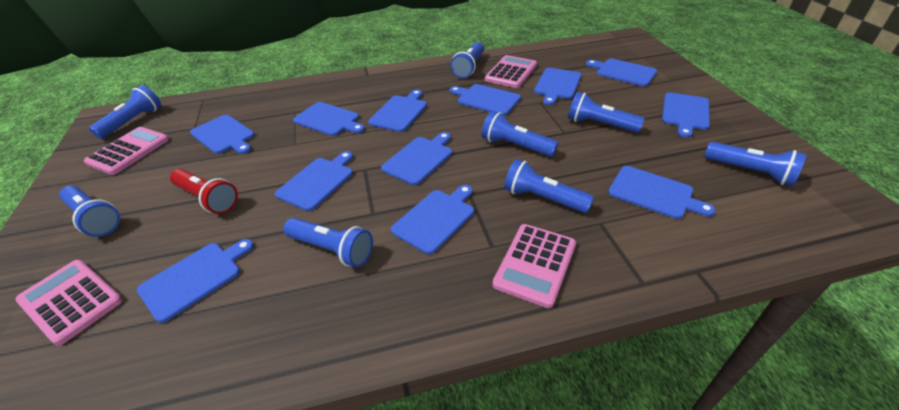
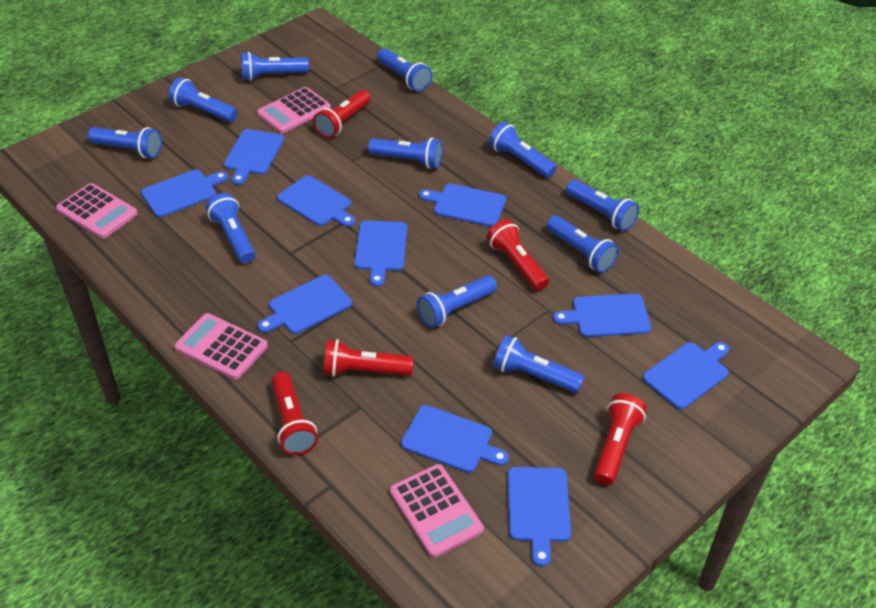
blue cutting board: [137,239,254,323] [190,115,255,154] [275,151,353,211] [293,102,365,136] [368,90,427,132] [381,132,452,185] [391,185,474,254] [450,84,521,115] [534,68,582,105] [586,58,657,86] [608,166,715,219] [662,92,710,138] = 12 -> [141,170,228,217] [224,129,284,185] [258,275,352,334] [277,175,355,227] [354,221,407,286] [401,405,509,473] [419,184,506,227] [508,467,571,567] [553,294,651,337] [643,342,729,409] = 10
blue flashlight: [59,186,120,237] [89,85,161,139] [283,218,373,267] [450,42,484,78] [481,111,558,157] [504,159,594,213] [568,92,645,133] [704,142,806,186] = 8 -> [88,127,162,158] [169,77,238,122] [206,193,256,263] [241,52,309,81] [368,137,443,169] [377,48,432,92] [417,275,497,328] [489,122,557,178] [493,335,585,393] [547,216,619,273] [566,180,639,231] = 11
red flashlight: [170,169,238,214] = 1 -> [271,372,318,455] [313,90,371,138] [324,339,414,377] [487,219,549,291] [594,393,647,485] = 5

